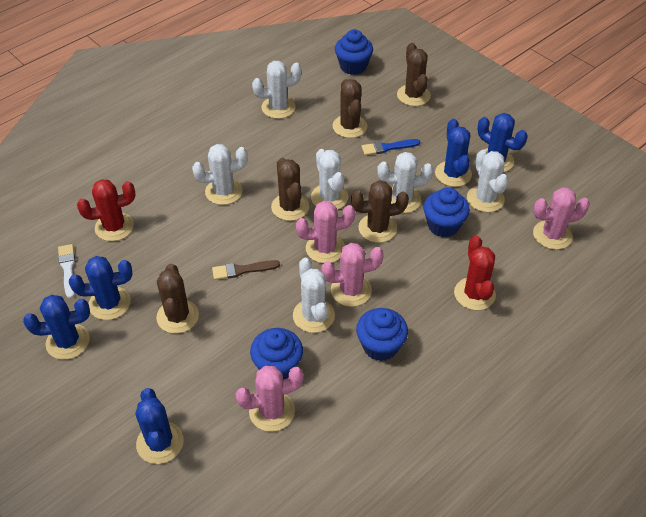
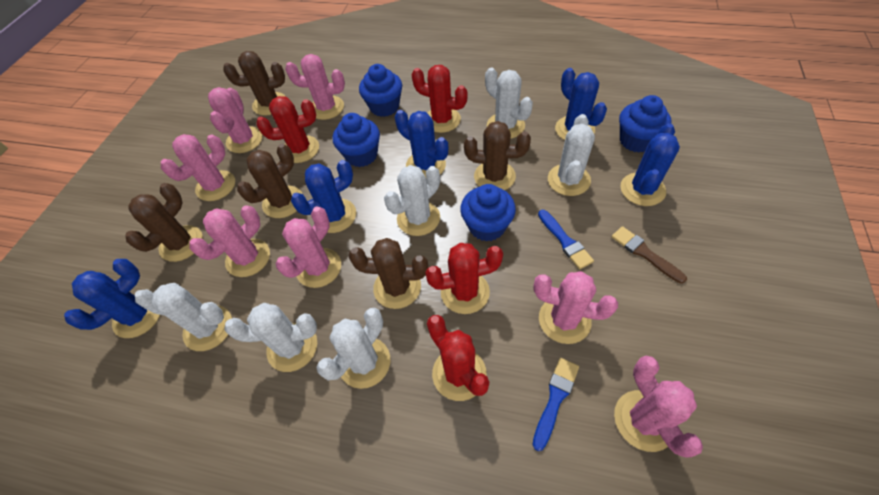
blue brush: [362,139,420,156] = 1 -> [533,358,579,451] [538,210,594,269] = 2
pink cactus: [235,366,304,432] [296,201,355,263] [322,243,384,307] [533,187,590,250] = 4 -> [161,134,235,201] [189,205,270,277] [208,87,263,153] [276,206,341,288] [285,54,345,120] [533,271,618,344] [614,356,703,458] = 7
red cactus: [77,179,136,241] [454,236,496,310] = 2 -> [257,96,319,163] [411,65,468,133] [425,243,503,314] [427,315,489,401] = 4
white brush: [58,244,75,298] = 1 -> none = 0

